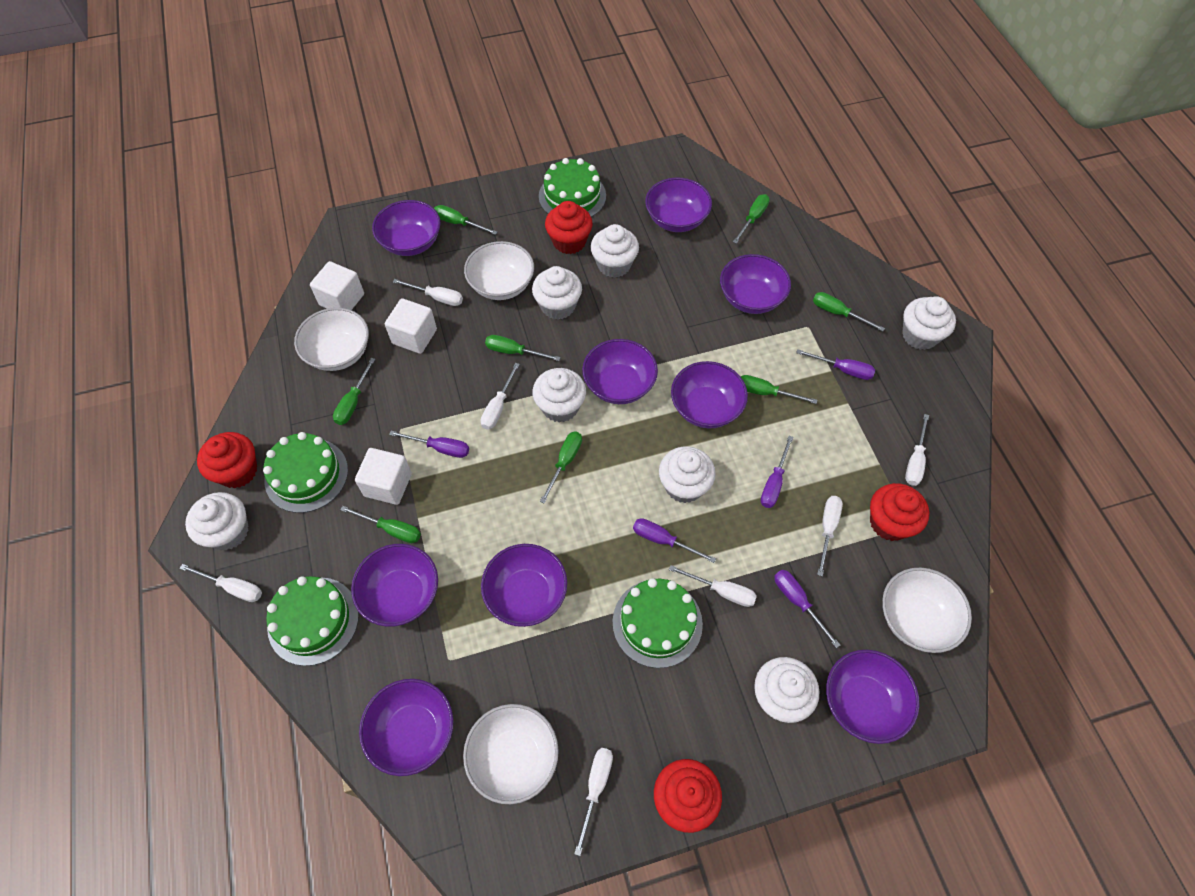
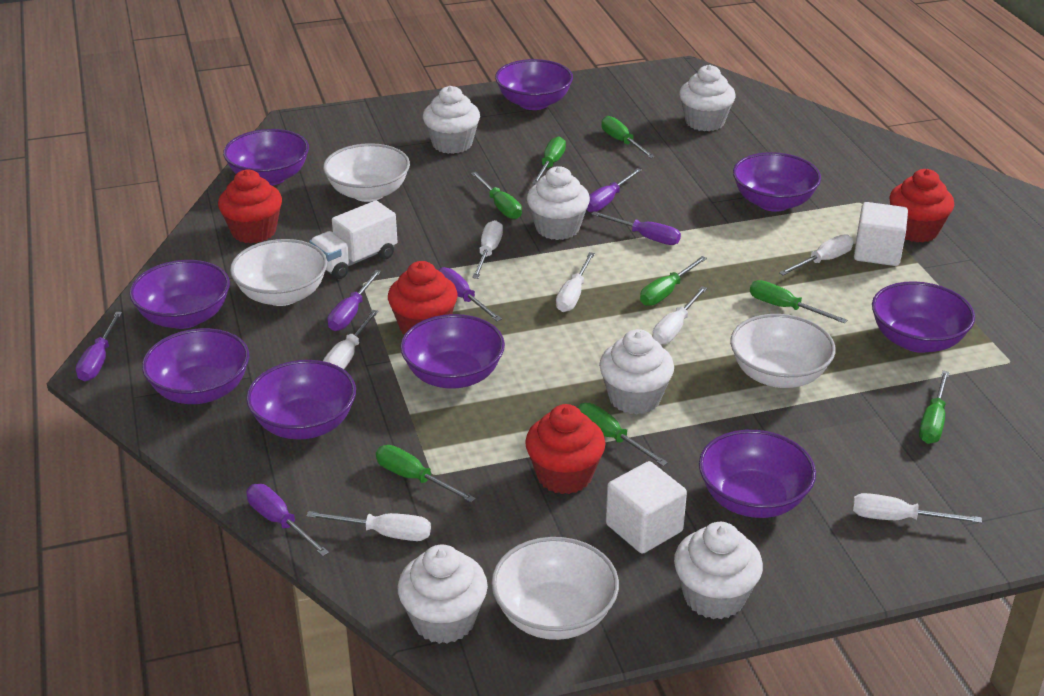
green cake: [263,432,348,513] [266,576,359,666] [539,158,606,217] [613,578,703,668] = 4 -> none = 0
purple screwdriver: [389,431,469,458] [633,518,716,563] [761,436,794,508] [774,570,840,648] [796,349,875,380] = 5 -> [76,312,122,381] [247,484,329,556] [327,270,381,331] [438,267,502,321] [586,168,642,212] [591,211,681,245] = 6
white cube: [310,261,364,310] [355,448,412,505] [385,298,437,354] = 3 -> [606,461,687,554] [854,202,908,266] = 2
white cupcake: [185,492,249,550] [532,266,582,320] [532,368,586,423] [590,224,639,278] [659,446,716,503] [754,657,819,723] [902,296,956,350] = 7 -> [398,544,488,644] [423,86,480,154] [527,166,590,240] [599,329,674,414] [674,522,763,619] [679,65,736,131] = 6
white truck: none = 0 -> [309,200,397,279] = 1

